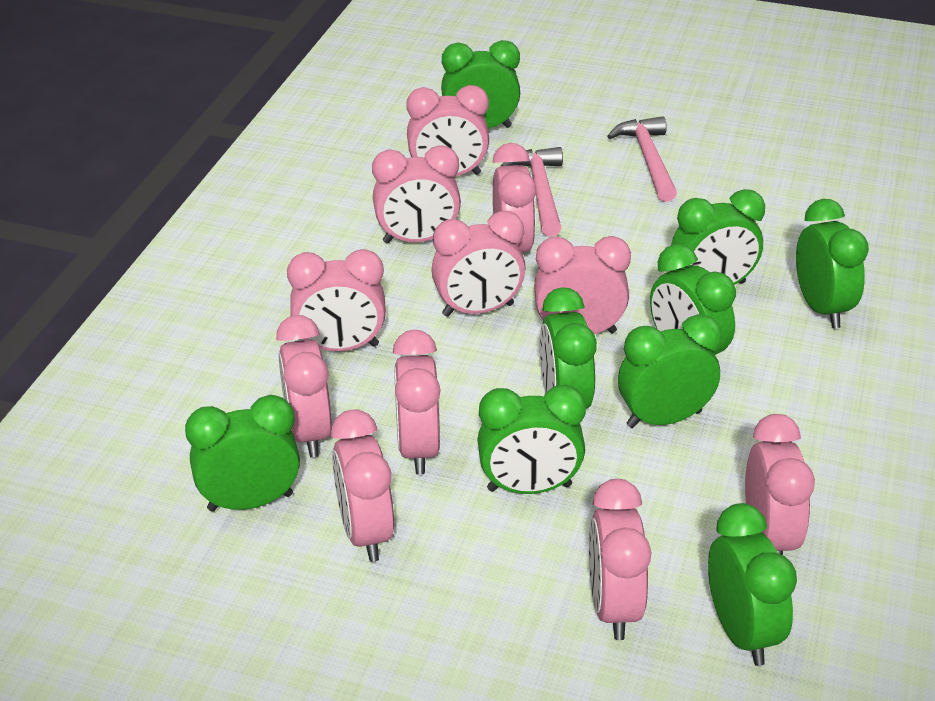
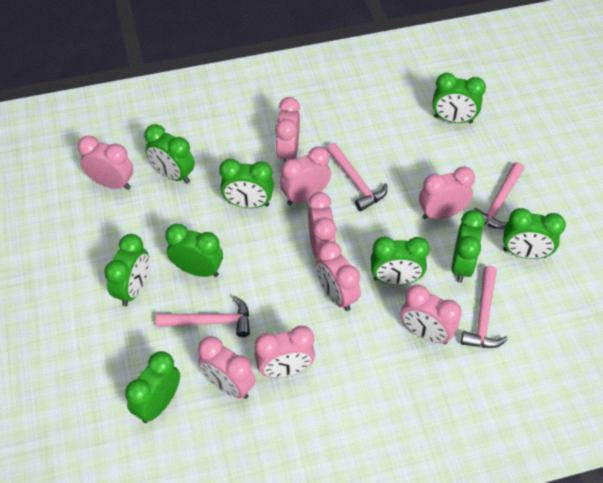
pink clock: [276,315,332,458] [287,249,386,351] [331,409,394,562] [372,145,461,244] [393,330,441,475] [406,85,489,176] [431,211,525,317] [492,143,536,252] [534,236,631,334] [589,479,652,640] [745,414,815,555] = 11 -> [78,135,133,190] [198,336,256,399] [254,326,315,377] [275,97,300,162] [280,146,331,205] [308,192,336,258] [316,241,361,311] [401,285,462,344] [419,167,475,219] = 9
pink hammer: [501,147,563,237] [607,116,677,202] = 2 -> [156,296,250,337] [326,143,388,211] [461,265,508,348] [473,162,524,229] = 4

